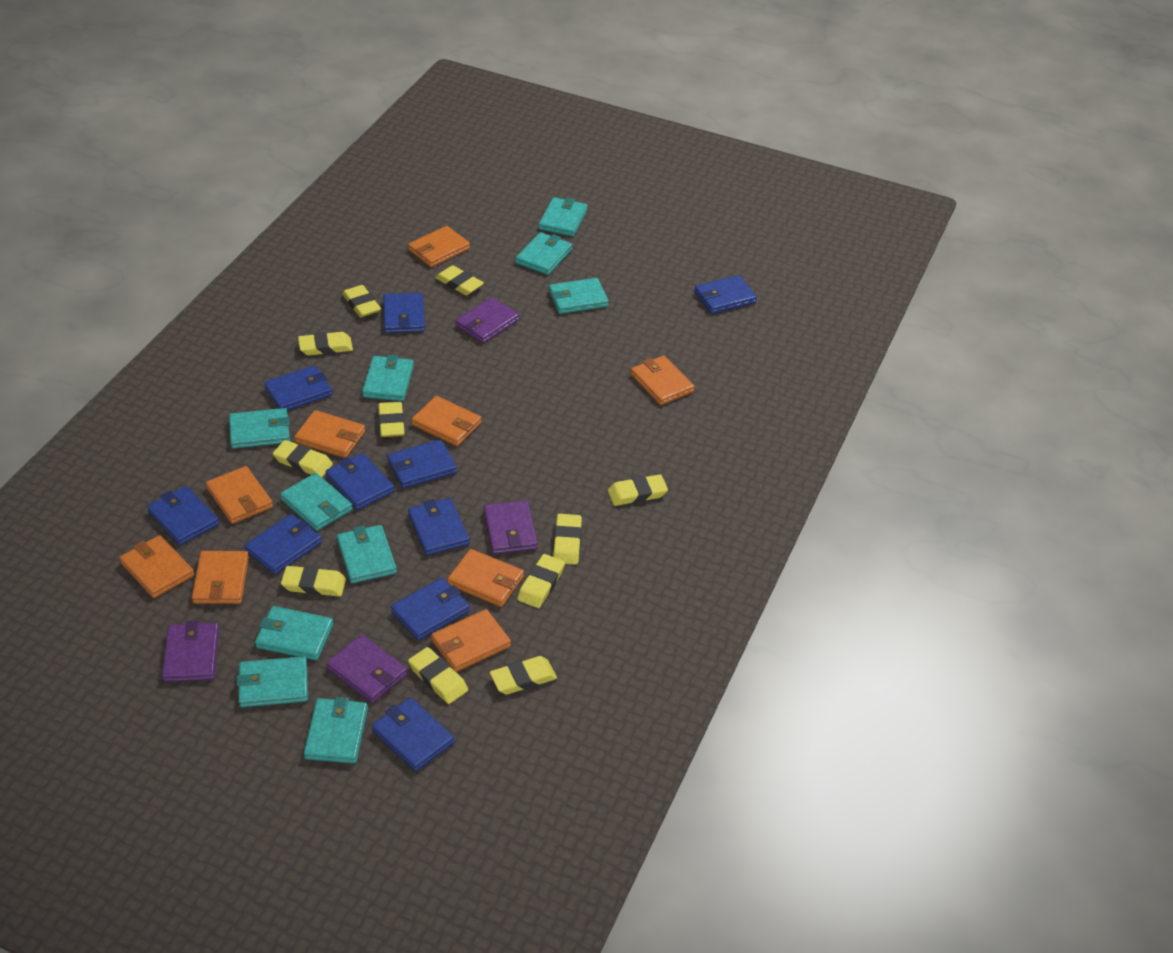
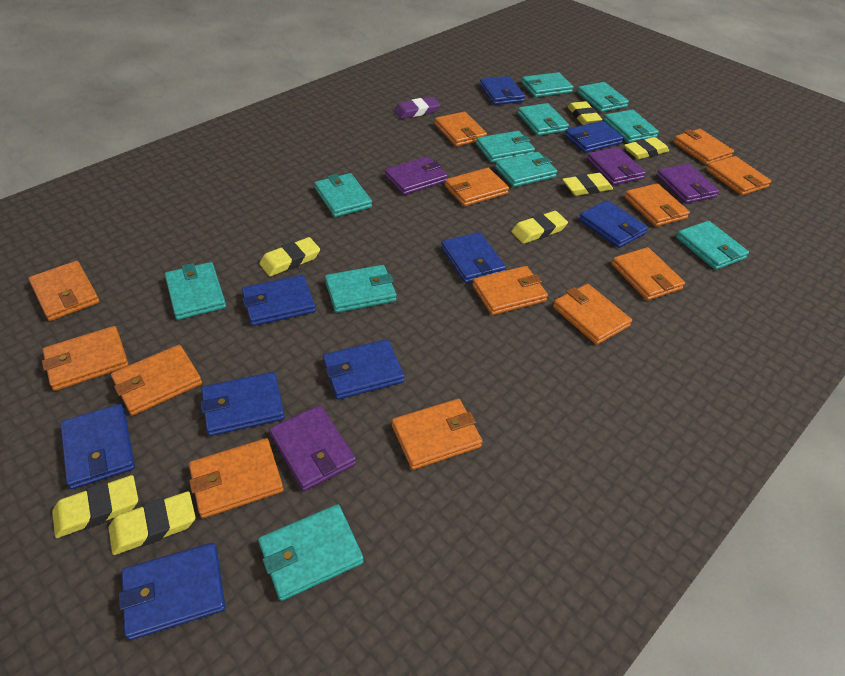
blue wallet: [147,486,219,545] [244,514,322,574] [264,365,332,411] [326,453,395,510] [372,697,455,771] [383,293,425,333] [387,440,457,488] [391,577,470,640] [408,498,470,555] [694,275,757,314] = 10 -> [60,404,135,489] [119,543,225,640] [200,372,285,436] [242,275,316,326] [323,339,405,399] [441,232,506,283] [480,76,525,105] [565,121,624,153] [579,200,648,248] = 9
orange wallet: [119,535,194,598] [192,551,249,604] [206,466,273,524] [294,410,365,458] [408,226,470,267] [412,396,482,446] [431,609,511,672] [447,549,524,607] [630,356,695,405] = 9 -> [29,261,100,321] [42,326,129,391] [111,345,202,416] [189,438,283,518] [392,399,483,470] [435,112,487,147] [445,168,509,206] [472,266,548,315] [553,284,632,345] [612,247,685,301] [625,183,690,227] [673,129,734,165] [706,156,771,196] = 13
purple eraser: none = 0 -> [394,97,440,119] = 1
turquoise wallet: [229,408,290,449] [237,656,308,707] [255,606,333,660] [280,473,352,531] [304,697,368,764] [337,525,397,583] [362,355,414,401] [516,232,572,275] [539,197,588,237] [549,278,609,314] = 10 -> [165,262,226,320] [258,504,364,601] [314,173,372,217] [325,265,397,313] [476,131,535,163] [495,152,557,187] [518,103,569,136] [522,72,573,97] [577,82,629,112] [604,110,659,143] [676,221,749,270] = 11
yellow eraser: [273,440,333,477] [281,566,346,597] [298,332,353,355] [342,285,381,317] [378,402,405,437] [408,647,468,704] [435,265,484,295] [490,656,557,695] [517,554,565,608] [553,514,582,565] [607,474,668,506] = 11 -> [52,475,138,538] [109,491,196,555] [259,237,320,276] [511,211,568,244] [562,173,613,196] [567,101,602,125] [624,137,669,159] = 7

